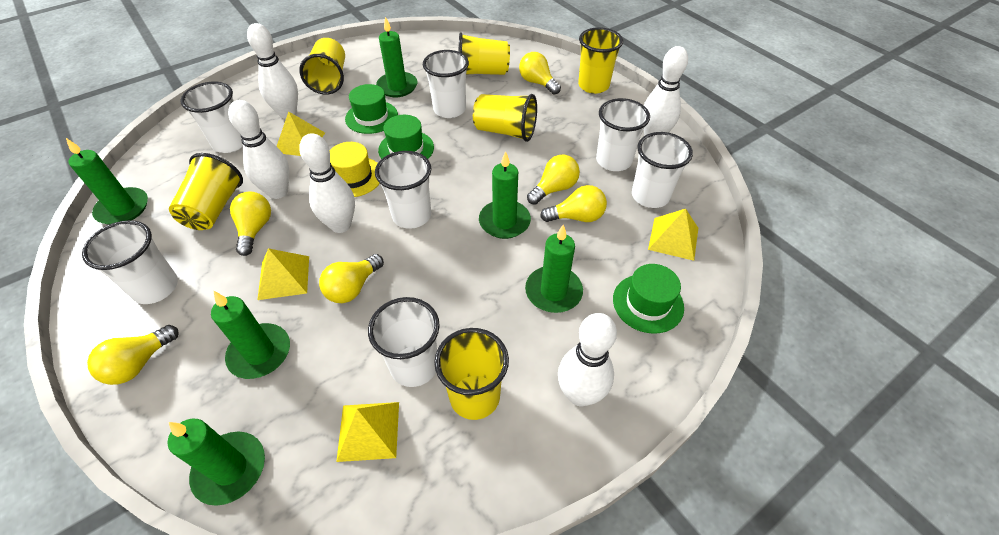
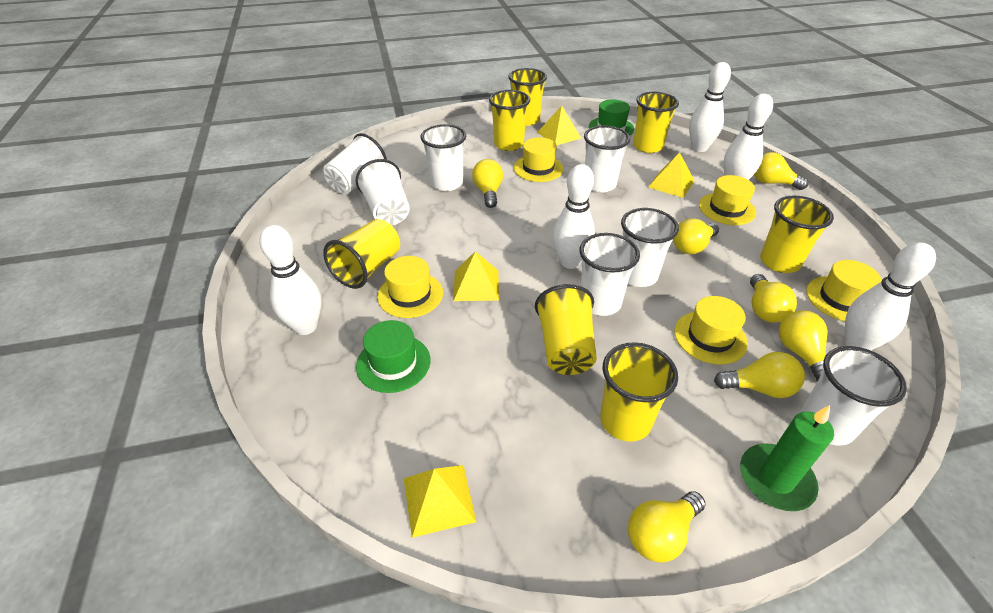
green candle: [66,138,148,225] [167,419,265,506] [211,291,290,379] [376,17,418,97] [479,151,531,239] [525,225,583,313] = 6 -> [740,405,834,511] = 1
green hat: [345,84,398,134] [378,115,434,159] [613,264,684,334] = 3 -> [356,320,430,393] [589,99,634,136] = 2
yellow cup: [169,153,243,230] [299,38,345,95] [434,328,509,420] [458,33,510,75] [473,94,537,142] [578,27,623,94] = 6 -> [323,219,400,289] [489,90,530,151] [508,68,547,126] [535,284,597,375] [600,342,678,442] [633,92,679,153] [760,195,834,273] = 7
yellow hat: [330,142,380,197] = 1 -> [377,256,443,318] [514,137,564,182] [674,296,748,364] [699,175,756,225] [806,260,881,321] = 5
yellow light bulb: [87,325,179,385] [230,191,271,256] [319,254,384,303] [519,52,561,95] [527,154,580,205] [540,185,607,222] = 6 -> [472,159,503,208] [628,491,706,562] [673,218,719,254] [714,352,805,398] [750,274,797,323] [754,152,808,190] [779,310,828,382] = 7

